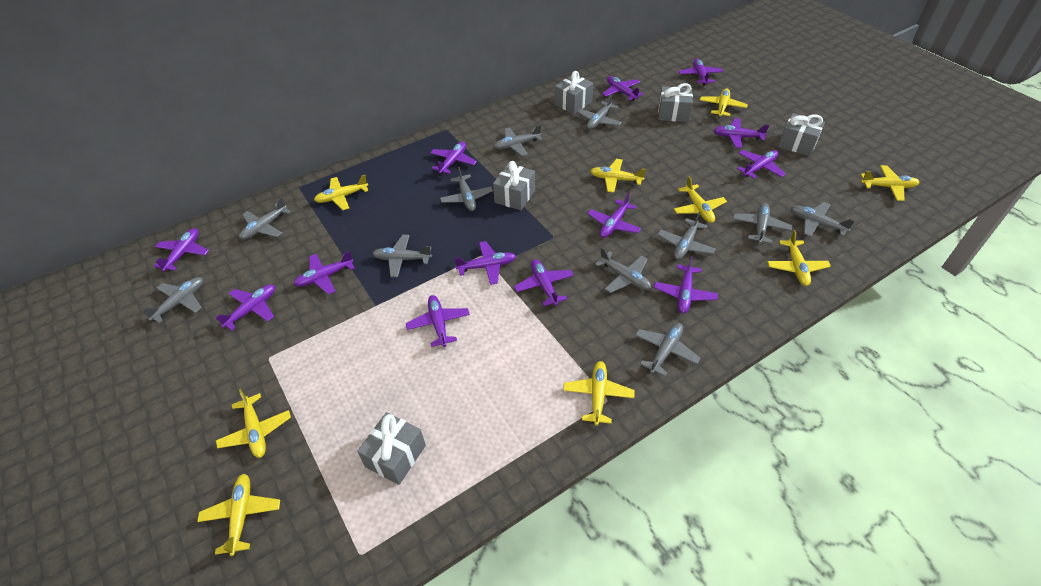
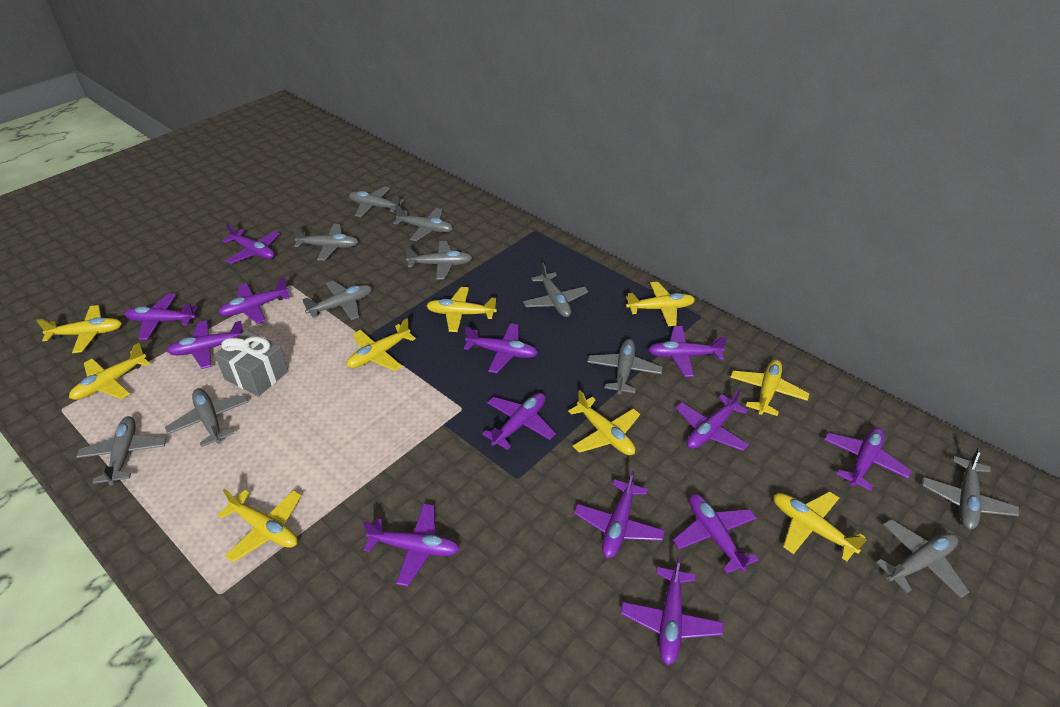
grey gift: [357,412,426,485] [493,161,535,210] [555,71,593,114] [658,83,693,122] [778,113,825,156] = 5 -> [215,330,289,397] = 1

